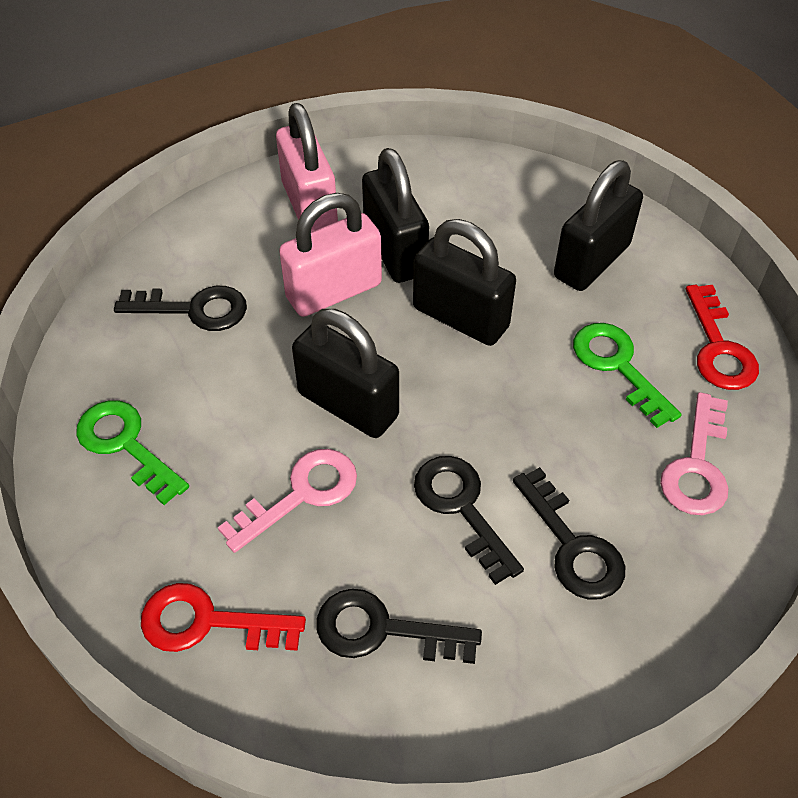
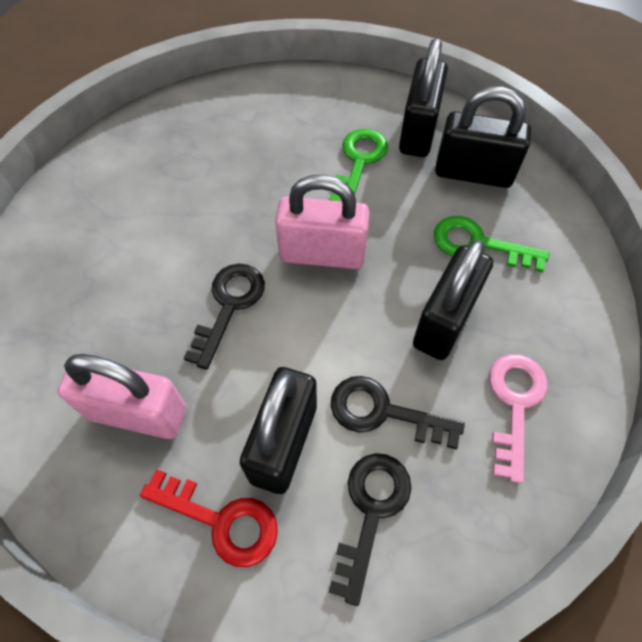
black key: [114,286,247,331] [317,589,482,664] [414,456,524,585] [513,467,625,600] = 4 -> [184,264,265,370] [329,453,411,606] [331,376,465,449] = 3
pink key: [218,449,357,553] [660,392,728,515] = 2 -> [489,354,548,483] = 1
red key: [141,583,306,652] [686,285,759,390] = 2 -> [140,469,278,567] = 1

